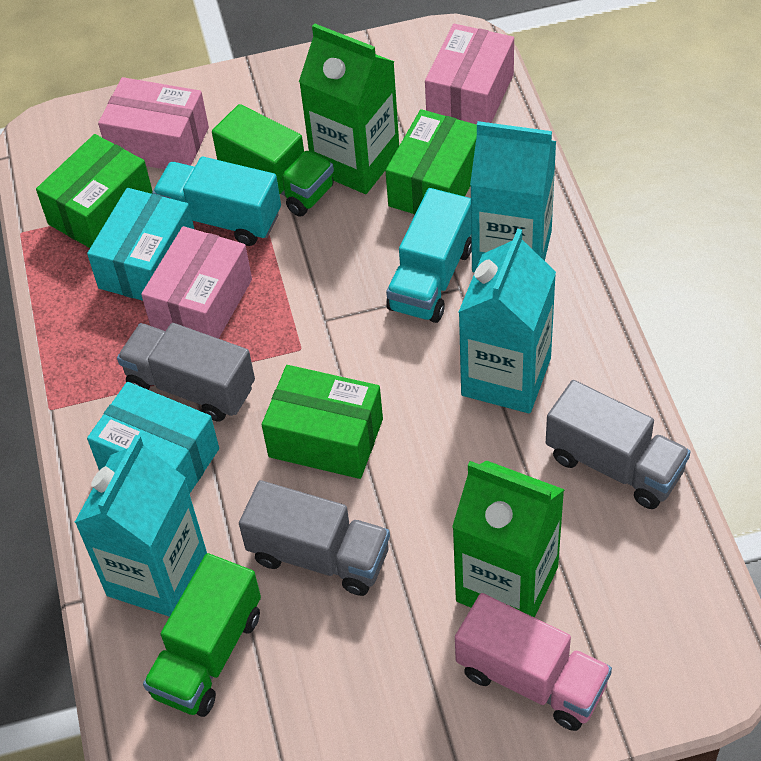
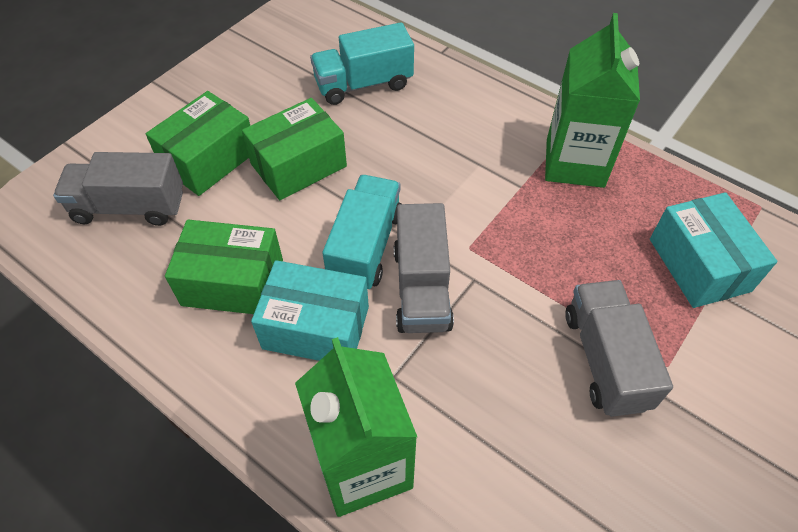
green truck: [143,553,261,717] [212,104,334,216] = 2 -> none = 0
pink box: [98,77,209,169] [141,226,252,339] [425,24,514,125] = 3 -> none = 0
pink truck: [455,593,612,731] = 1 -> none = 0
turquoise carton: [74,435,207,617] [459,229,556,413] [470,121,556,273] = 3 -> none = 0

